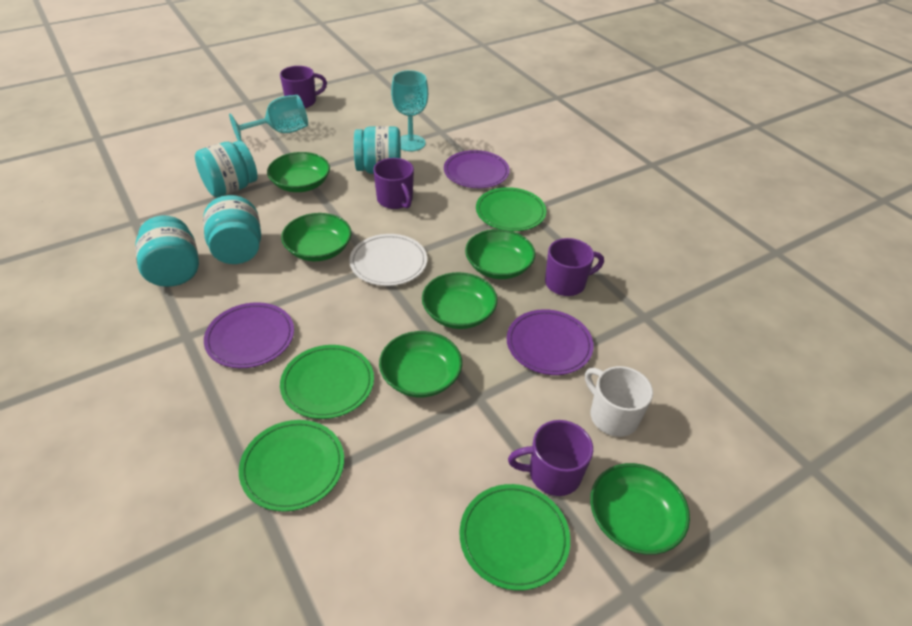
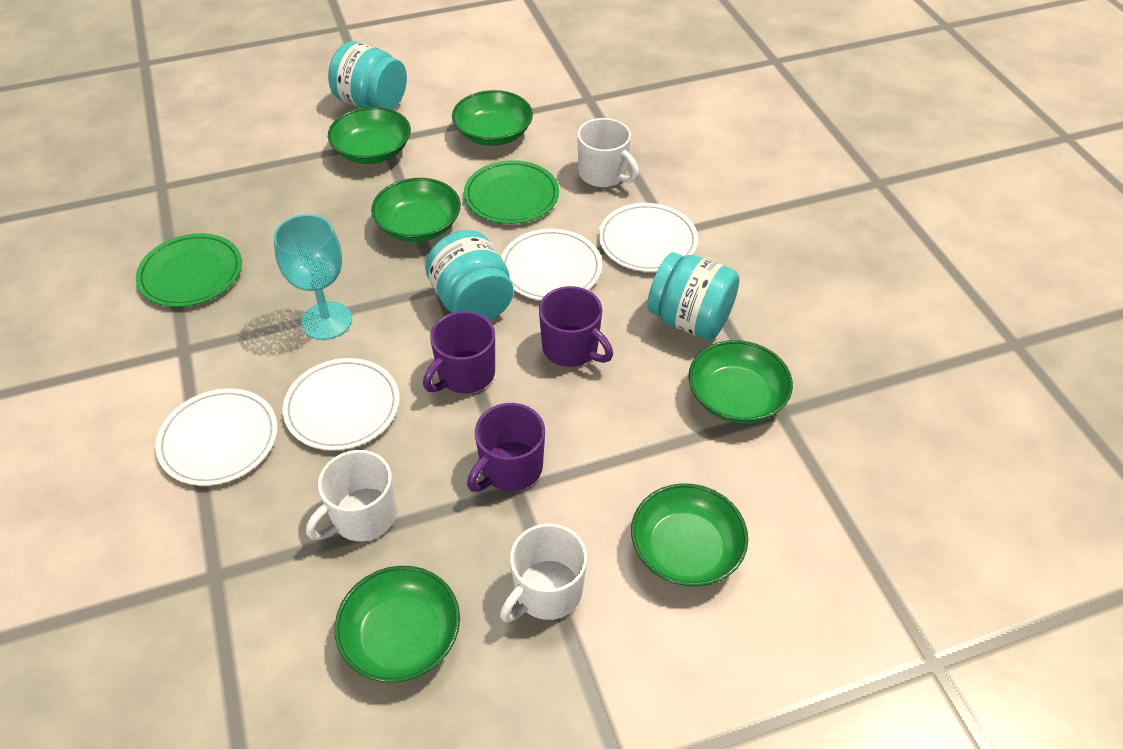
green plate: [239,420,344,512] [280,345,374,419] [459,484,570,591] [476,187,547,231] = 4 -> [136,233,242,307] [464,160,559,224] = 2
purple mug: [280,66,327,108] [373,158,414,209] [508,420,593,496] [545,238,604,296] = 4 -> [423,311,495,393] [467,403,545,492] [539,286,613,367] = 3
purple plate: [204,302,294,368] [444,150,510,188] [507,309,594,375] = 3 -> none = 0
turquoise goblet: [229,95,308,141] [391,70,428,151] = 2 -> [274,214,352,340] = 1
turquoise jar: [135,216,199,287] [195,141,258,197] [203,195,261,264] [354,126,401,174] = 4 -> [328,41,407,110] [425,230,514,321] [647,252,740,340] = 3
white mug: [585,366,653,437] = 1 -> [306,450,397,542] [500,523,587,622] [577,118,639,187] = 3
white plate: [349,234,427,286] = 1 -> [155,388,278,486] [283,358,400,450] [501,229,602,301] [599,203,698,272] = 4

